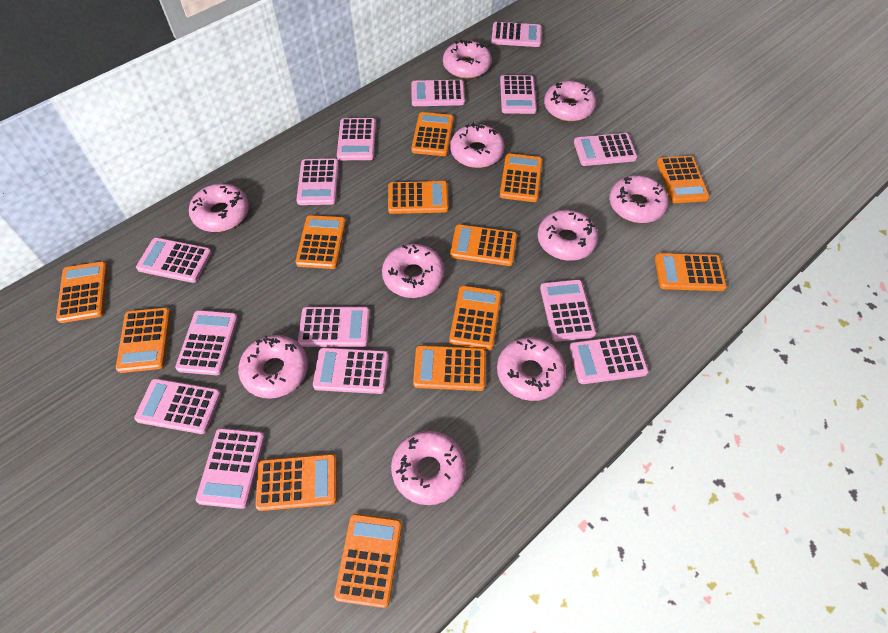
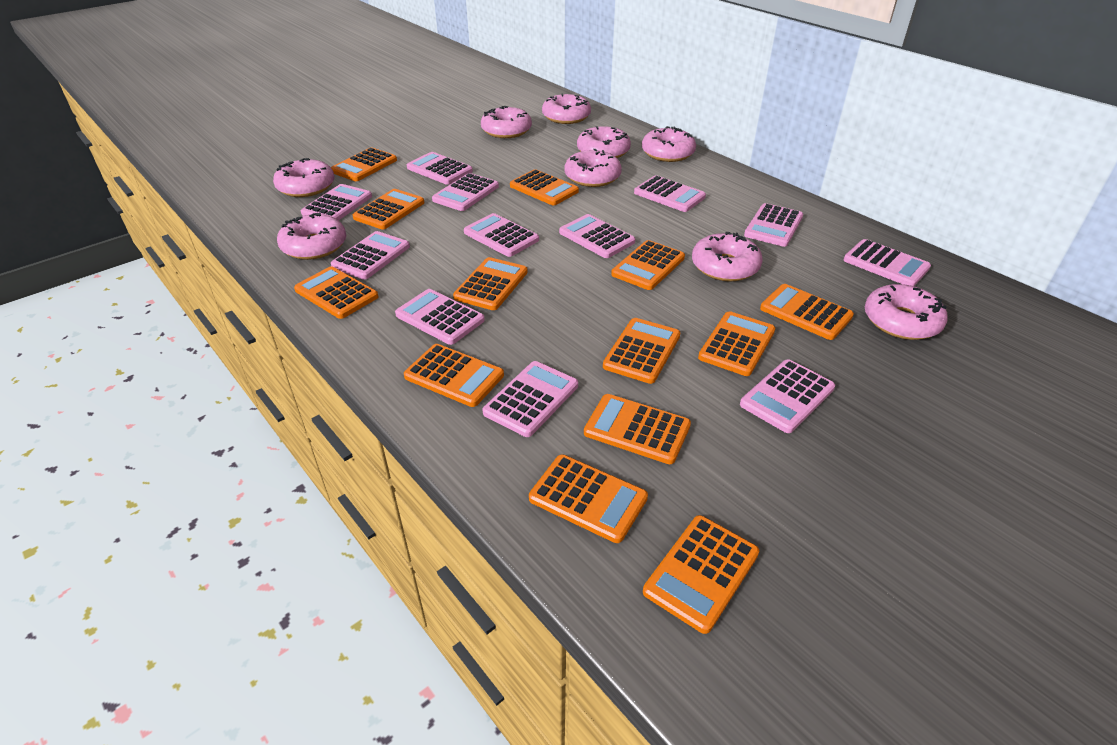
pink calculator: [134,378,221,434] [136,238,212,283] [175,310,238,375] [196,428,265,509] [296,159,339,205] [298,307,370,347] [313,347,389,394] [337,118,376,160] [411,80,465,106] [491,22,542,47] [500,75,537,114] [540,279,596,342] [569,335,649,384] [574,133,637,166] = 14 -> [301,184,372,220] [331,231,410,280] [395,289,485,345] [407,152,473,184] [432,173,499,211] [464,213,539,257] [483,361,578,437] [559,214,635,258] [634,175,706,212] [740,359,835,433] [744,203,803,247] [844,239,931,286] = 12
pink donut: [189,184,249,232] [238,335,308,399] [382,244,444,298] [391,431,466,505] [443,39,492,79] [450,122,505,168] [497,337,566,401] [538,210,598,261] [544,81,596,121] [609,175,669,223] = 10 -> [273,158,334,197] [277,213,346,260] [481,106,532,138] [542,94,591,124] [564,149,622,187] [577,126,631,158] [642,126,696,162] [692,232,763,281] [865,284,948,340] = 9

